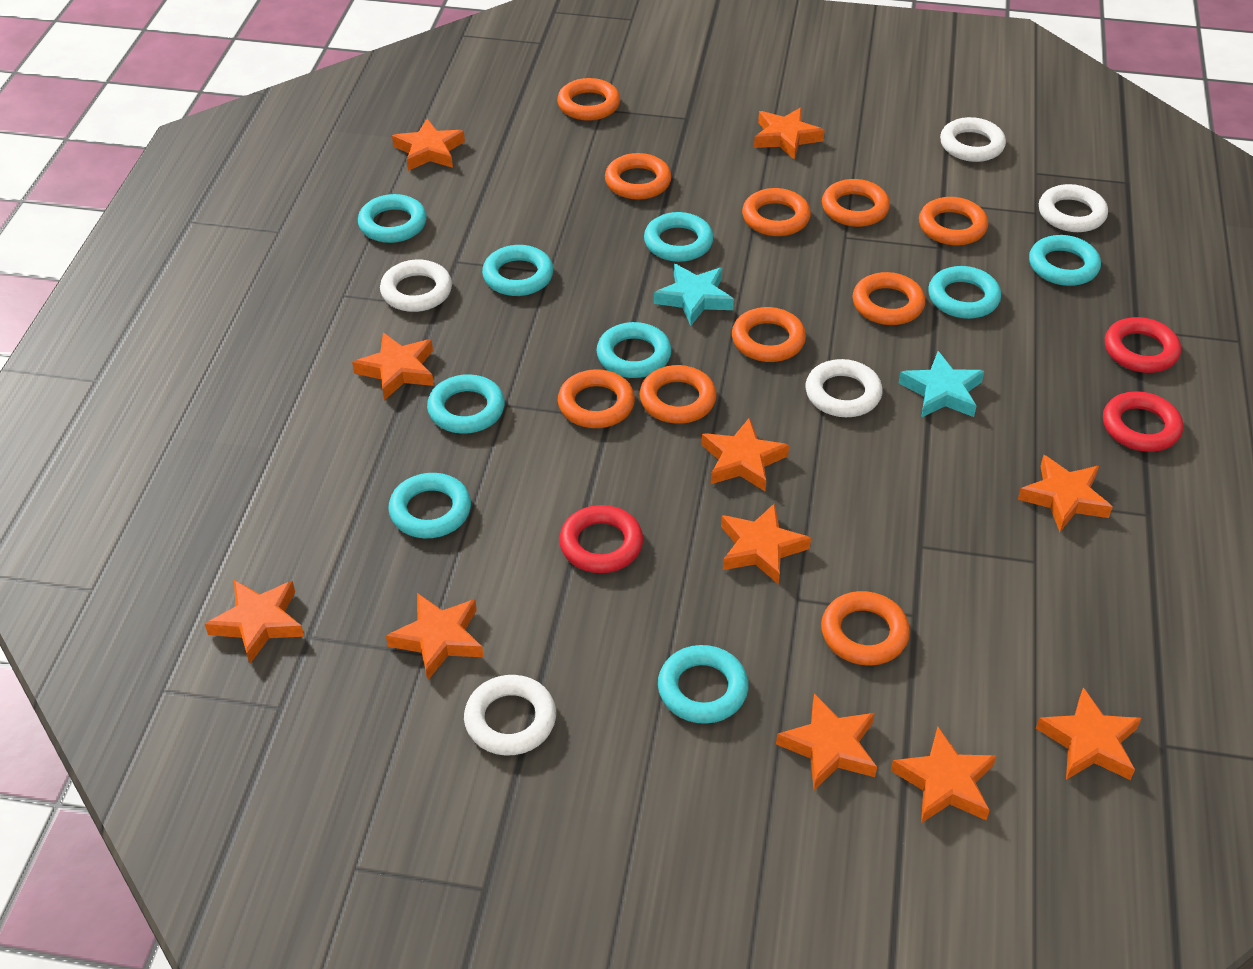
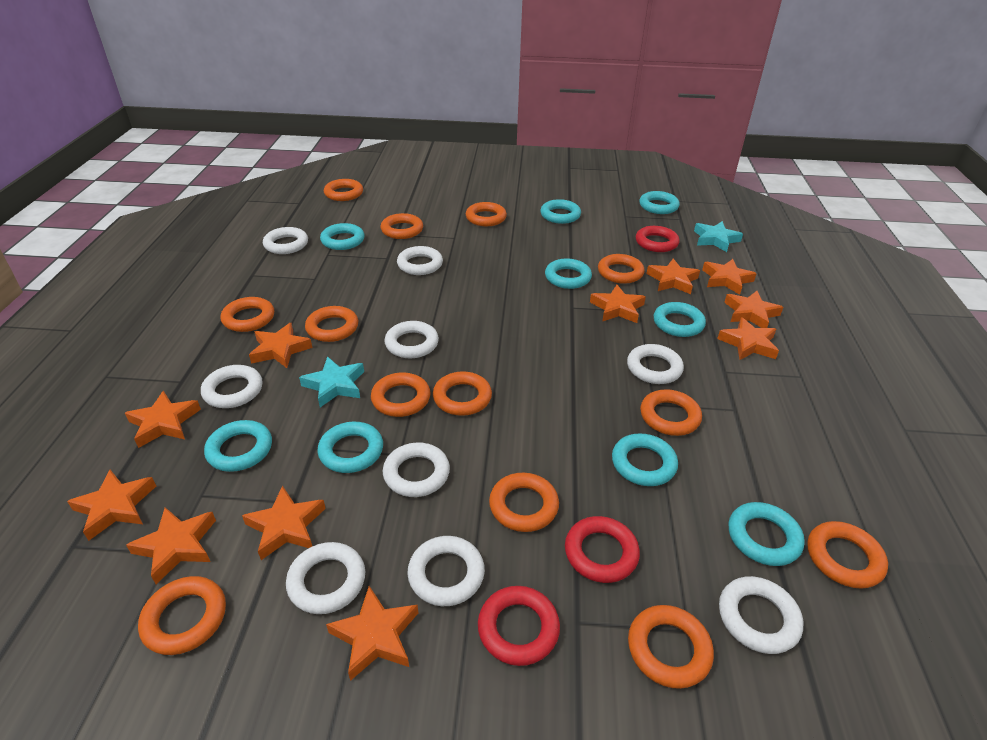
orange ring: [557,78,620,121] [558,369,635,428] [605,153,672,200] [640,365,717,424] [732,307,806,362] [742,188,811,236] [821,591,910,666] [822,179,890,227] [853,272,925,325] [919,197,988,246] = 10 -> [138,576,226,655] [221,297,274,332] [305,306,358,342] [324,179,363,201] [371,372,431,417] [381,213,423,239] [433,371,492,416] [466,202,507,226] [489,473,559,532] [598,254,645,284] [628,605,714,689] [640,389,702,436] [807,521,888,589] = 13
white ring: [380,260,452,312] [464,675,556,755] [805,359,882,417] [940,117,1006,162] [1039,184,1108,232] = 5 -> [201,365,262,408] [263,227,308,254] [286,542,365,614] [383,443,450,497] [385,321,439,358] [397,246,443,275] [407,536,485,606] [627,344,684,384] [719,576,803,654] = 9

